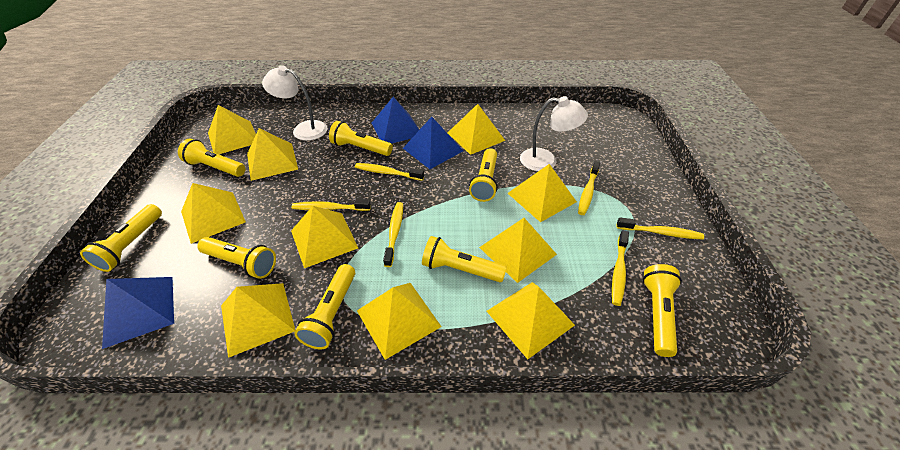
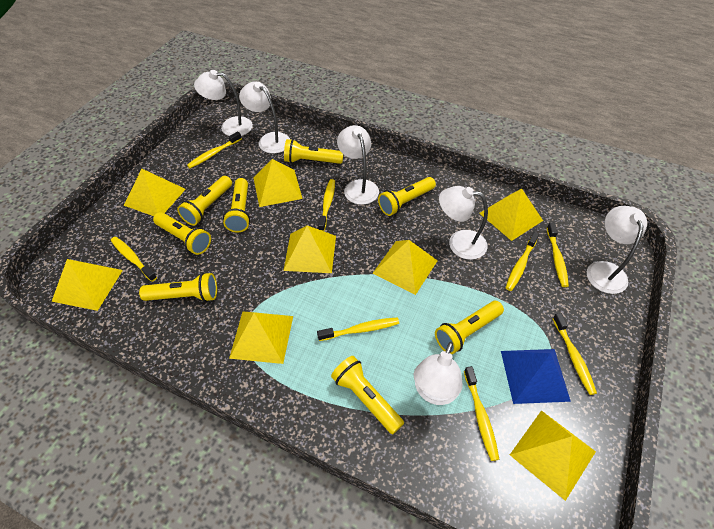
blue pyramid: [102,277,174,349] [372,97,419,144] [403,117,463,169] = 3 -> [501,349,571,404] = 1
white lamp: [262,65,327,141] [520,96,588,171] = 2 -> [194,70,253,136] [239,82,290,153] [337,125,379,205] [414,342,463,405] [439,186,488,260] [587,206,647,294] = 6
yellow pyramid: [181,183,246,244] [208,105,256,154] [221,283,295,358] [247,128,298,181] [291,206,358,268] [357,283,442,360] [448,104,505,155] [479,218,557,283] [487,282,575,359] [508,164,577,222] = 10 -> [52,259,123,311] [124,169,186,216] [229,312,293,364] [253,159,303,207] [283,225,336,273] [372,240,438,295] [479,188,543,241] [510,410,596,501] = 8
yellow toothbrush: [291,199,371,211] [355,163,424,181] [383,202,403,267] [578,161,601,215] [612,230,629,306] [617,217,704,239] = 6 -> [111,237,157,282] [187,131,242,168] [317,317,399,341] [318,179,335,231] [464,366,499,461] [506,232,539,291] [547,223,569,287] [552,313,597,395] = 8

